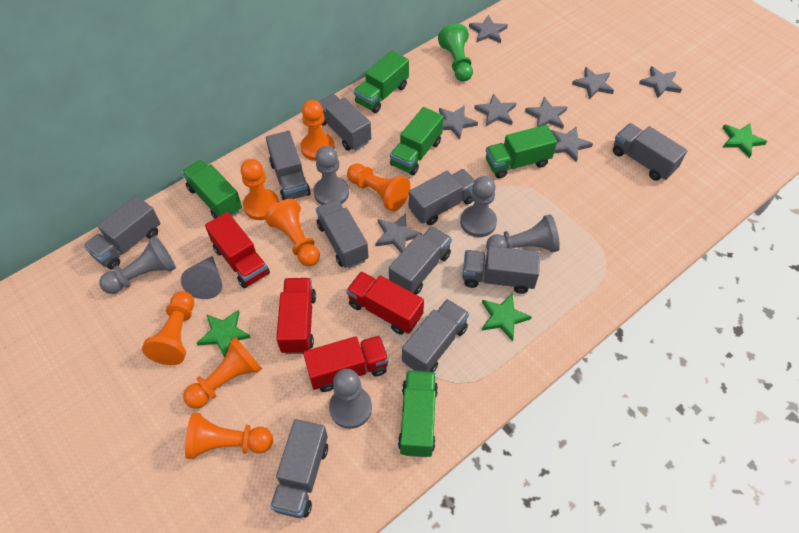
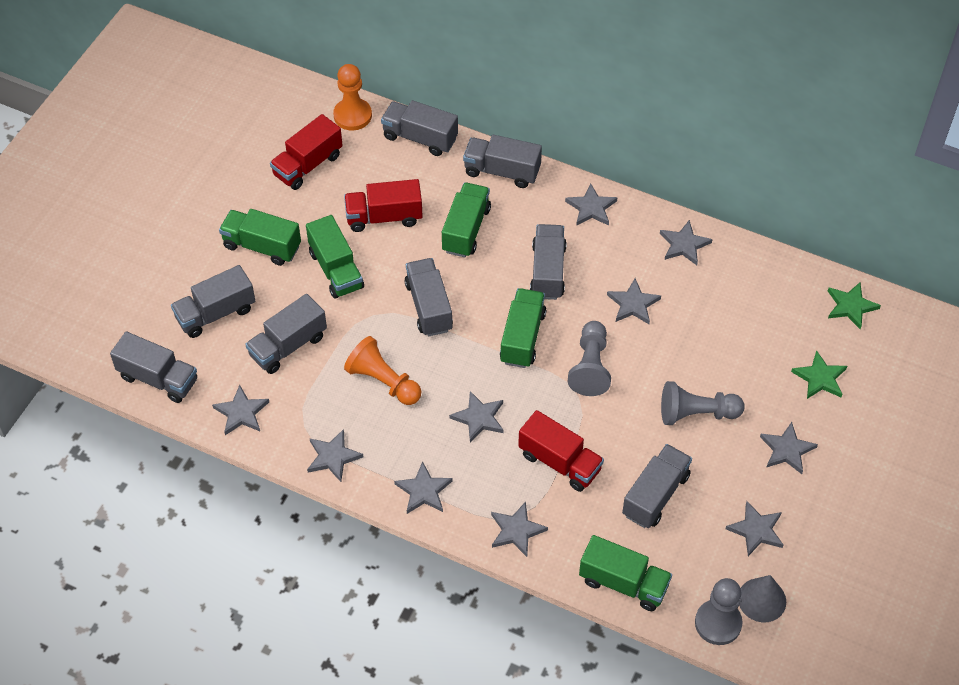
green pawn: [438,24,473,81] = 1 -> none = 0
green star: [197,310,251,358] [482,294,532,341] [723,123,767,158] = 3 -> [791,350,847,399] [828,283,881,329] = 2
grey pawn: [99,236,176,294] [314,146,349,205] [329,369,372,429] [460,176,497,237] [486,214,560,252] = 5 -> [567,321,611,396] [661,381,745,425] [695,578,743,645] = 3
grey star: [375,213,422,253] [439,105,478,140] [469,15,508,43] [474,94,516,126] [525,97,567,129] [551,126,593,162] [572,67,614,99] [639,66,682,98] = 8 -> [212,385,269,435] [307,429,363,482] [394,461,453,514] [449,391,504,442] [491,502,548,557] [565,183,617,226] [607,278,661,324] [660,220,713,265] [726,501,783,556] [760,422,818,474] = 10
grey truck: [84,195,160,270] [266,131,311,200] [270,419,328,518] [316,199,369,269] [319,94,371,151] [389,226,452,295] [402,299,469,372] [409,169,475,225] [463,246,540,294] [613,123,687,181] = 10 -> [110,332,197,403] [171,265,255,338] [245,294,327,374] [381,100,458,156] [404,258,453,336] [463,135,542,188] [530,224,567,300] [622,444,692,528] = 8
orange pawn: [142,291,194,365] [183,337,262,409] [185,413,273,459] [241,159,279,220] [265,199,320,266] [301,100,335,161] [347,163,411,211] = 7 -> [333,64,372,131] [344,336,421,405] = 2
red truck: [205,212,270,288] [276,278,316,354] [303,336,389,392] [346,271,424,335] = 4 -> [270,114,343,190] [344,179,423,232] [518,410,604,492] = 3

